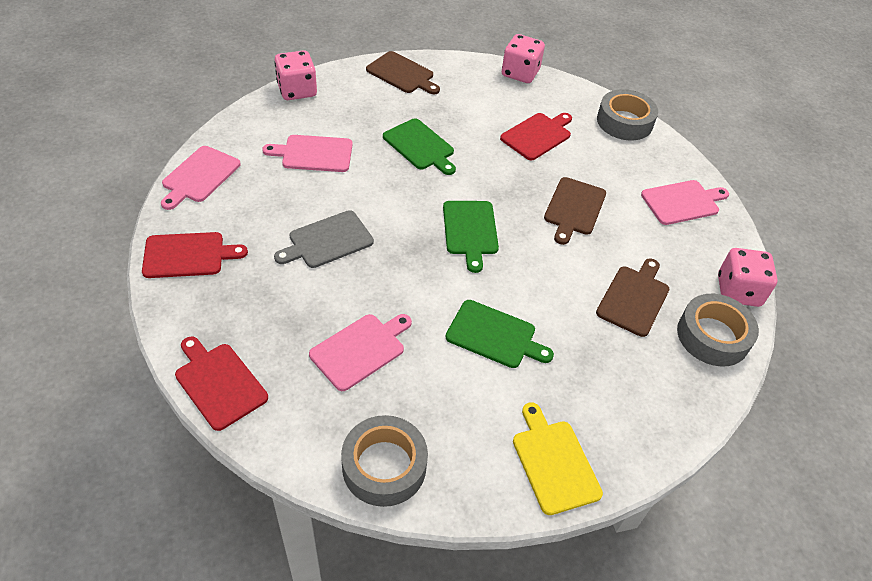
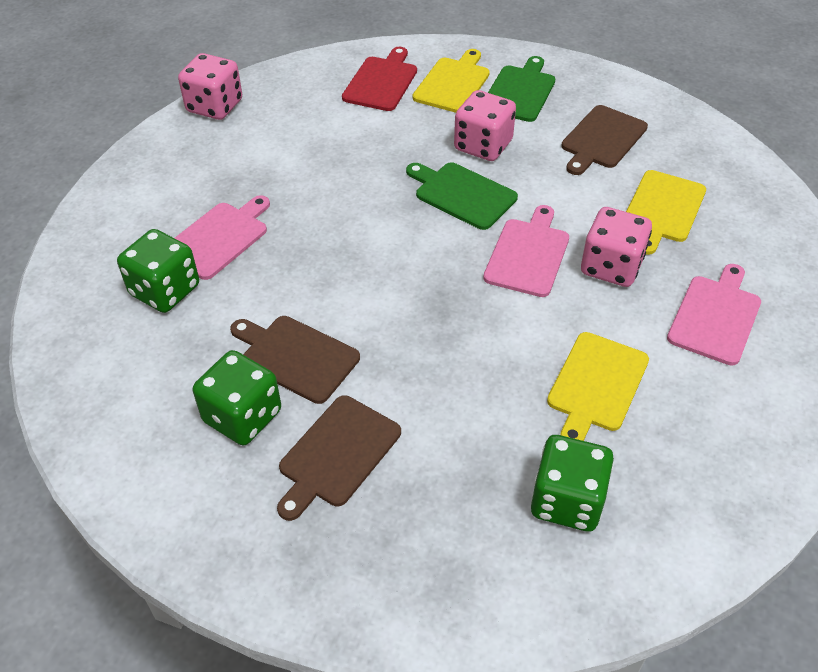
green cutting board: [383,118,456,175] [443,201,499,273] [446,300,554,368] = 3 -> [406,162,518,230] [488,56,556,122] = 2
green dice: none = 0 -> [117,229,199,313] [193,350,281,445] [531,435,614,532] = 3
grey cutting board: [274,210,374,268] = 1 -> none = 0
grey tape: [341,415,428,507] [597,89,658,140] [677,294,759,366] = 3 -> none = 0
pink cutting board: [161,146,241,210] [262,135,353,172] [309,314,412,391] [641,180,729,225] = 4 -> [175,195,270,280] [483,205,569,297] [667,264,761,366] = 3
red cutting board: [142,232,248,278] [175,337,268,431] [500,113,572,160] = 3 -> [342,47,417,111] = 1
yellow cutting board: [513,402,603,515] = 1 -> [413,49,490,113] [547,332,649,441] [626,170,706,255] = 3

